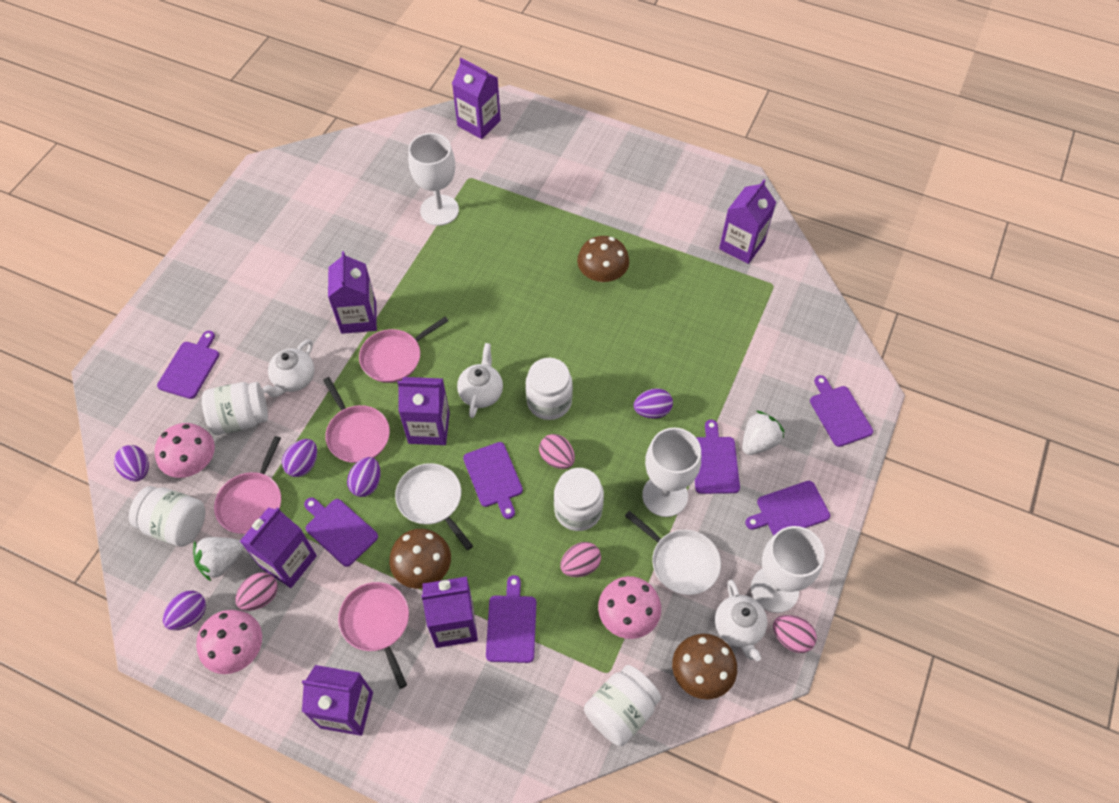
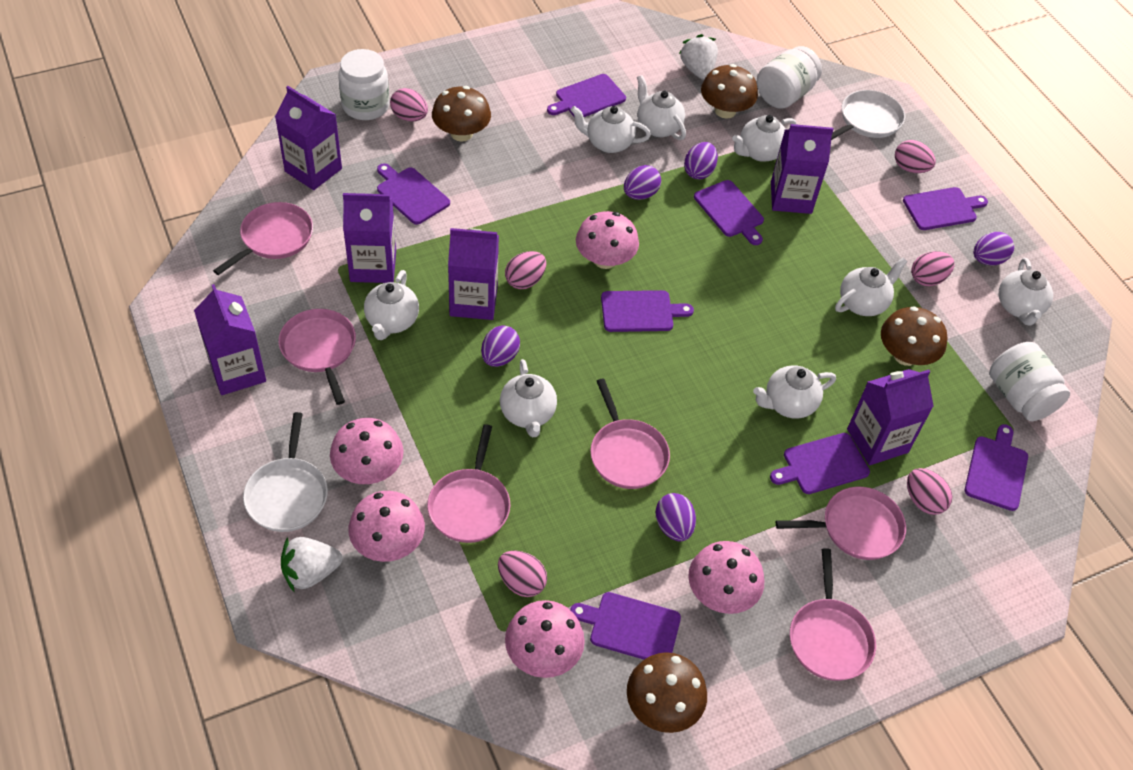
brown mushroom: [389,529,451,589] [577,236,629,282] [672,634,737,699] = 3 -> [432,86,491,142] [627,652,707,733] [701,64,758,119] [881,306,947,366] = 4
pink egg: [235,572,278,611] [539,434,575,469] [560,542,601,577] [773,615,817,653] = 4 -> [390,88,428,121] [498,551,547,597] [505,251,546,289] [895,140,936,173] [907,468,952,515] [911,251,955,286] = 6
pink mushroom: [154,423,215,478] [196,610,262,674] [598,576,661,639] = 3 -> [330,418,403,484] [348,491,425,562] [505,600,585,678] [576,211,639,269] [688,541,764,614] = 5
pink pan: [214,436,281,534] [323,377,390,463] [338,582,409,689] [359,317,448,383] = 4 -> [213,202,313,275] [279,309,356,405] [427,424,510,543] [590,378,670,489] [776,487,906,560] [790,548,876,681] = 6
purple carton: [240,507,317,588] [302,665,373,736] [328,251,377,334] [397,377,450,445] [421,577,478,648] [452,58,501,139] [719,180,776,264] = 7 -> [194,284,266,395] [275,86,342,190] [343,193,396,283] [448,228,499,320] [771,124,834,214] [847,369,934,465] = 6
purple cutting board: [157,331,219,399] [304,497,378,567] [463,442,523,519] [486,575,536,663] [695,420,740,494] [745,481,830,536] [810,375,873,447] = 7 -> [377,163,450,225] [547,74,626,117] [570,592,681,660] [601,290,694,332] [694,180,764,245] [770,433,870,494] [903,187,988,230] [965,424,1028,511] = 8
white goblet: [408,133,459,226] [642,427,701,517] [751,526,825,613] = 3 -> none = 0
white jar: [129,486,205,547] [202,382,268,435] [526,358,573,420] [554,468,604,531] [584,665,661,746] = 5 -> [338,49,389,120] [757,46,822,109] [989,342,1070,421] = 3
white teapot: [261,339,315,397] [457,343,503,418] [715,580,767,661] = 3 -> [364,270,419,340] [500,359,557,437] [571,106,651,153] [637,75,686,140] [732,115,796,162] [753,365,836,419] [835,258,907,316] [999,258,1053,326] = 8

